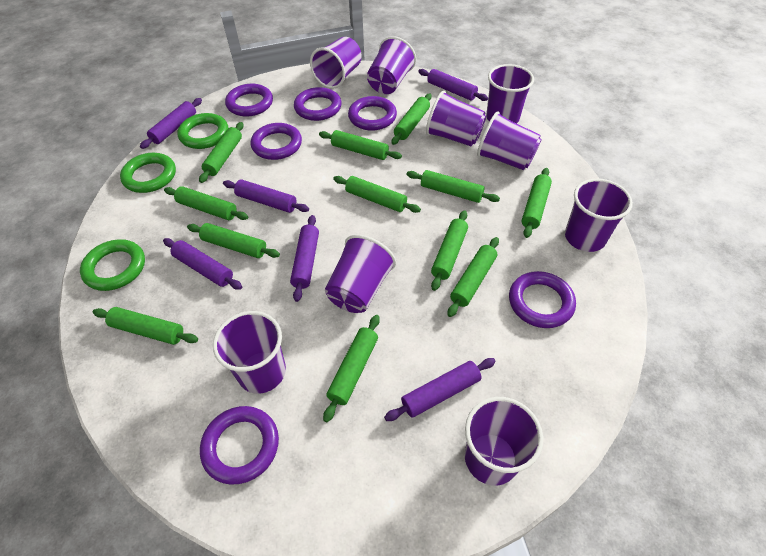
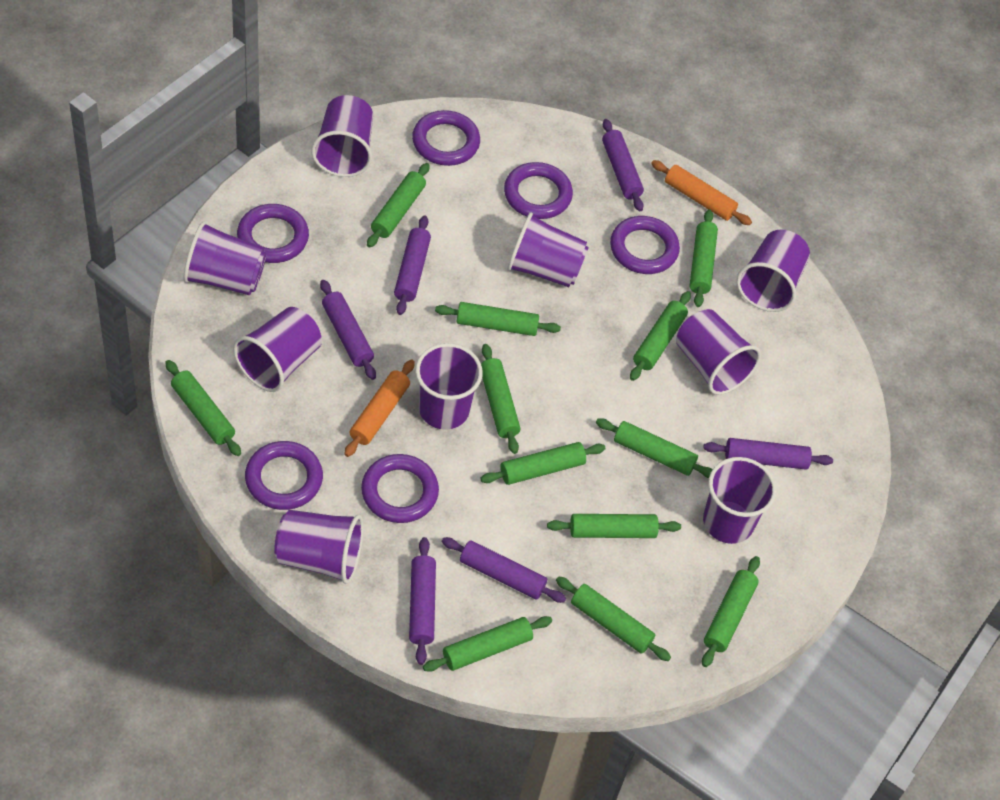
green ring: [80,239,145,291] [120,153,176,193] [178,113,228,149] = 3 -> none = 0
orange rolling pin: none = 0 -> [344,360,415,457] [651,160,752,225] = 2

